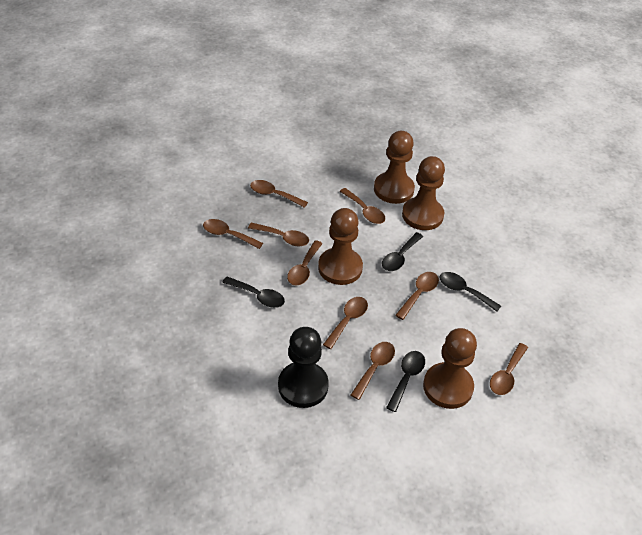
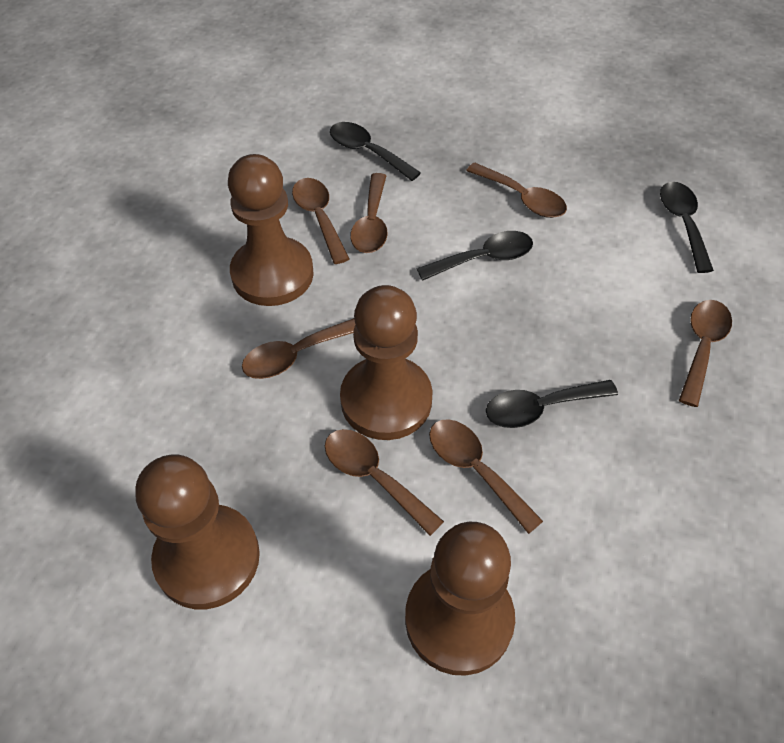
black pawn: [278,327,329,408] = 1 -> none = 0
brown spoon: [203,219,263,249] [248,222,309,247] [250,180,308,208] [287,240,323,285] [323,297,368,349] [339,188,385,224] [351,342,395,400] [395,272,439,320] [490,343,528,395] = 9 -> [242,318,355,379] [292,178,349,264] [325,429,444,536] [350,173,387,253] [429,419,543,534] [466,162,567,218] [679,300,732,407] = 7

